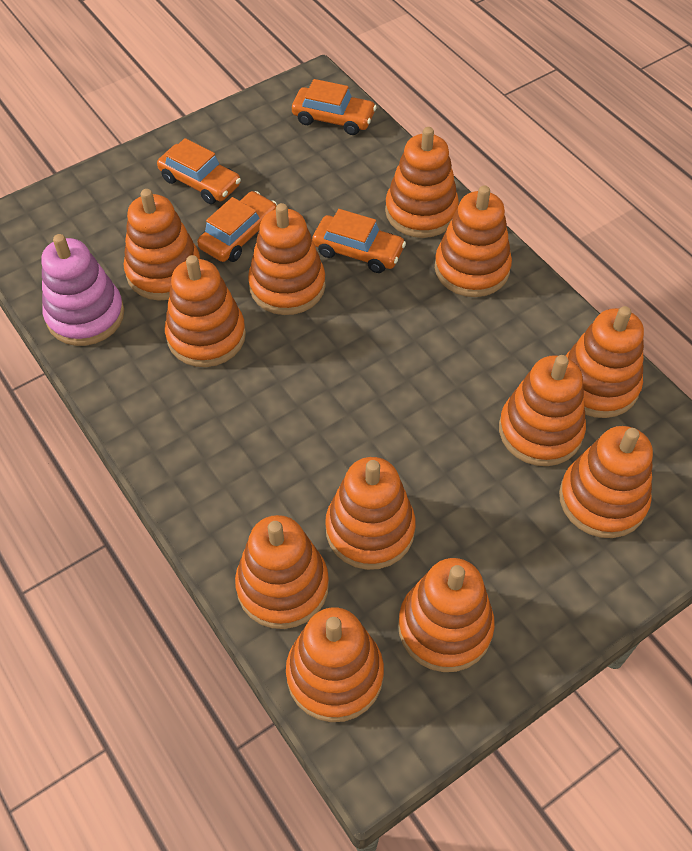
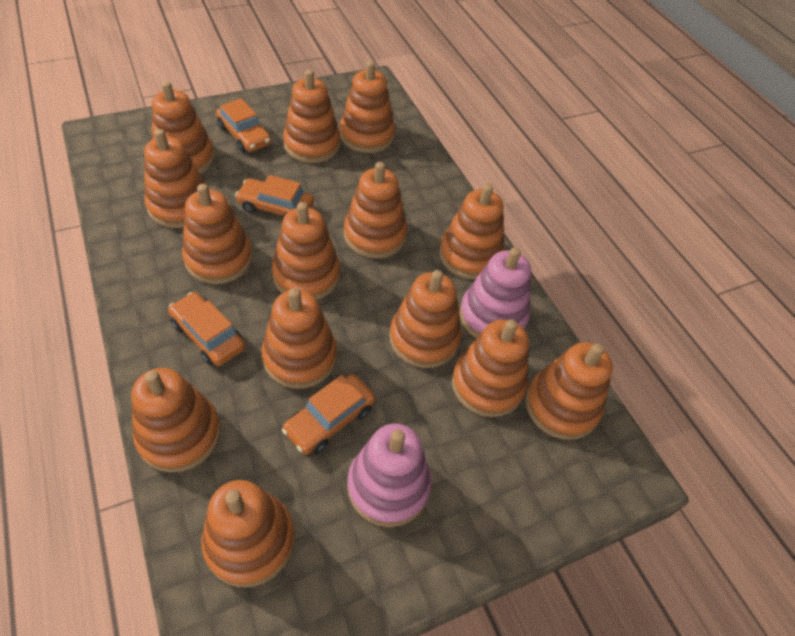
orange stacking toy: [124,189,200,301] [165,255,246,367] [235,515,329,629] [248,203,326,315] [286,607,384,722] [325,457,416,570] [385,127,459,238] [398,558,495,672] [435,185,512,297] [499,355,586,466] [559,426,653,538] [566,306,644,418] = 12 -> [131,368,221,473] [144,129,209,228] [152,81,215,174] [182,184,253,284] [201,480,295,587] [262,288,337,389] [272,202,340,300] [283,69,340,163] [340,61,395,153] [344,162,408,258] [389,270,462,368] [439,184,505,279] [452,320,529,417] [525,342,613,440] = 14
pink stacking toy: [41,234,124,346] = 1 -> [347,423,432,527] [460,247,531,338] = 2

